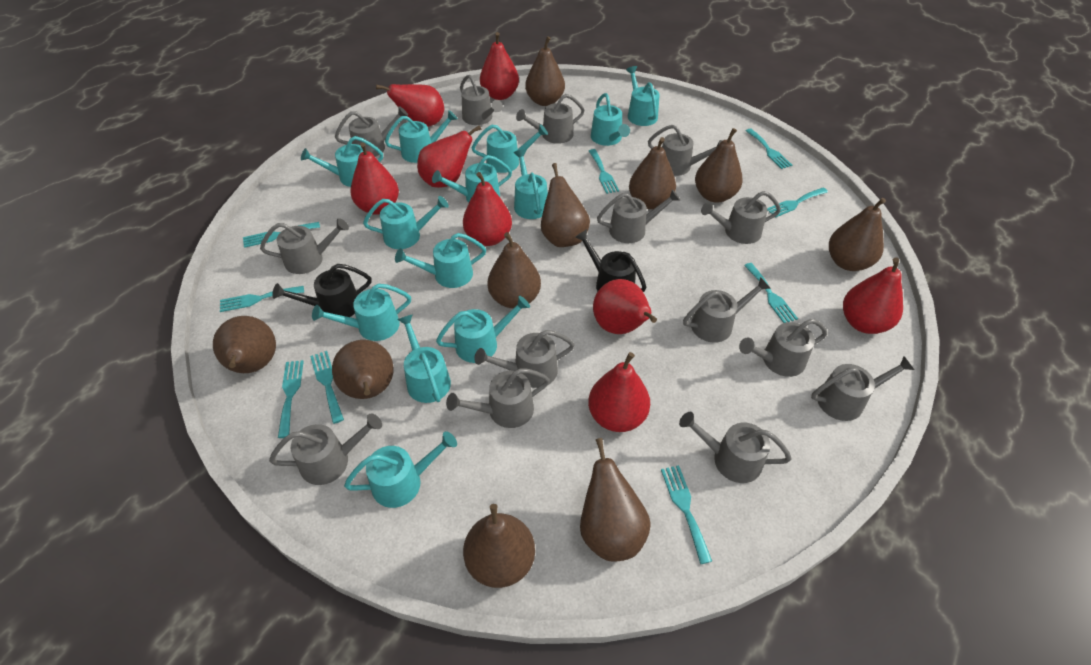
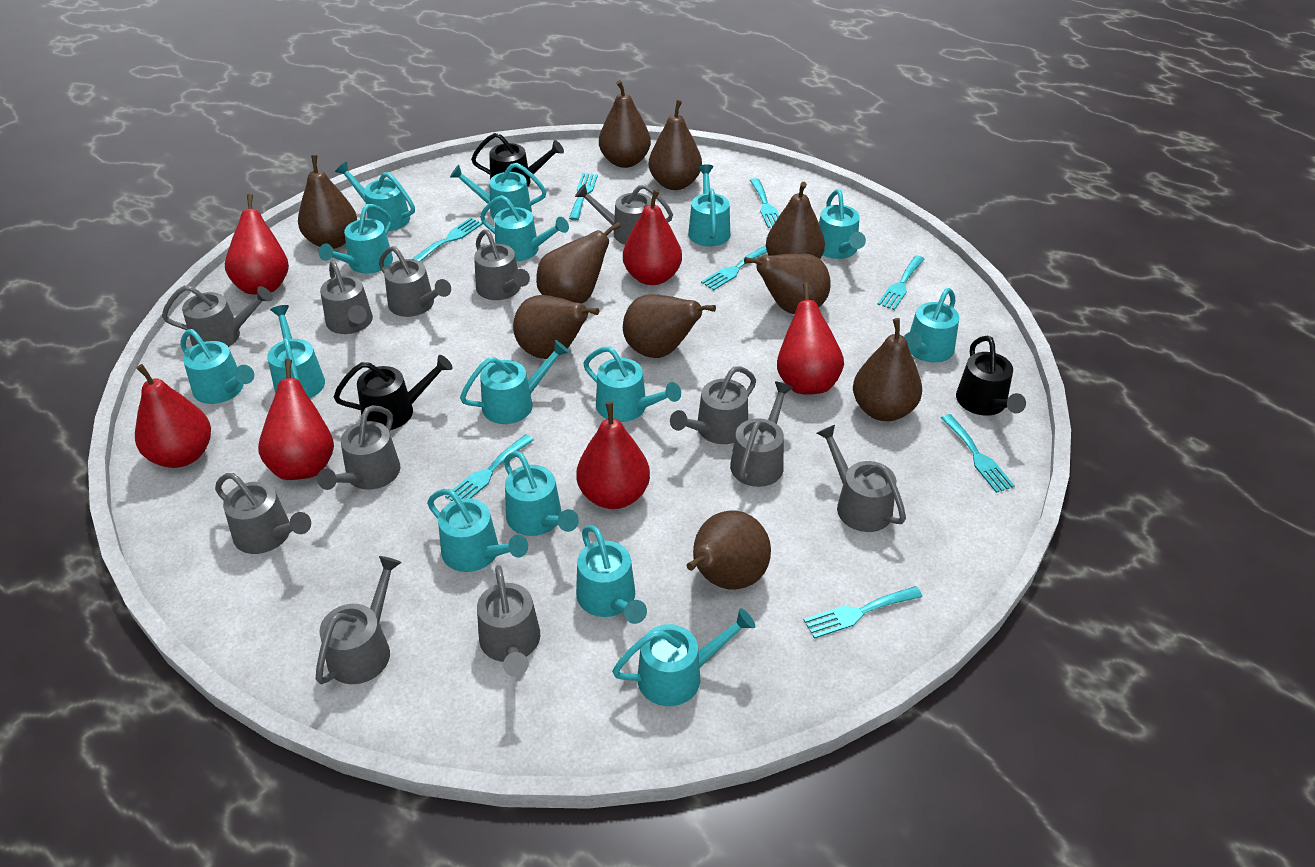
black watering can: [272,264,371,317] [575,229,646,292] = 2 -> [334,355,453,430] [471,133,564,186] [956,336,1026,416] = 3
grey watering can: [260,218,349,274] [269,413,382,485] [335,106,408,157] [446,368,550,428] [460,75,503,125] [474,330,575,388] [516,94,585,144] [597,189,680,243] [648,125,722,176] [679,412,792,483] [683,277,771,343] [701,191,781,244] [739,319,827,377] [811,356,914,421] = 14 -> [162,285,273,347] [215,473,311,554] [316,556,402,684] [317,405,401,490] [320,261,373,334] [379,246,451,317] [474,229,530,300] [477,565,540,677] [575,184,673,245] [670,366,756,444] [730,381,794,487] [816,425,906,532] = 12
red pear: [350,142,399,215] [376,84,444,127] [417,125,482,188] [463,172,512,246] [480,32,519,100] [588,352,650,432] [593,279,657,334] [843,258,903,334] = 8 -> [135,364,211,468] [225,194,289,295] [258,359,334,480] [576,402,650,509] [623,189,682,285] [777,282,844,395] = 6
turquoise fork: [220,286,304,312] [243,222,320,248] [278,360,304,438] [310,351,344,424] [589,149,619,194] [661,465,712,564] [744,263,798,323] [746,129,792,169] [767,187,828,218] = 9 -> [412,218,483,262] [445,434,534,501] [569,173,598,220] [701,245,767,290] [750,178,779,228] [804,586,923,639] [877,255,924,310] [941,414,1015,493] = 8
turquoise watering can: [301,136,383,187] [312,284,411,341] [344,432,457,508] [363,196,449,249] [385,110,458,163] [395,233,486,288] [397,314,451,403] [432,155,512,203] [436,296,530,363] [471,124,548,173] [514,149,548,219] [591,93,630,146] [626,66,659,126] = 13 -> [180,329,254,404] [267,305,325,398] [319,204,393,274] [335,162,415,231] [427,489,528,572] [450,163,547,219] [460,340,570,424] [480,195,569,261] [504,451,579,536] [576,525,647,624] [583,347,681,422] [612,608,755,706] [688,164,730,247] [819,189,866,259] [904,288,959,363] = 15

